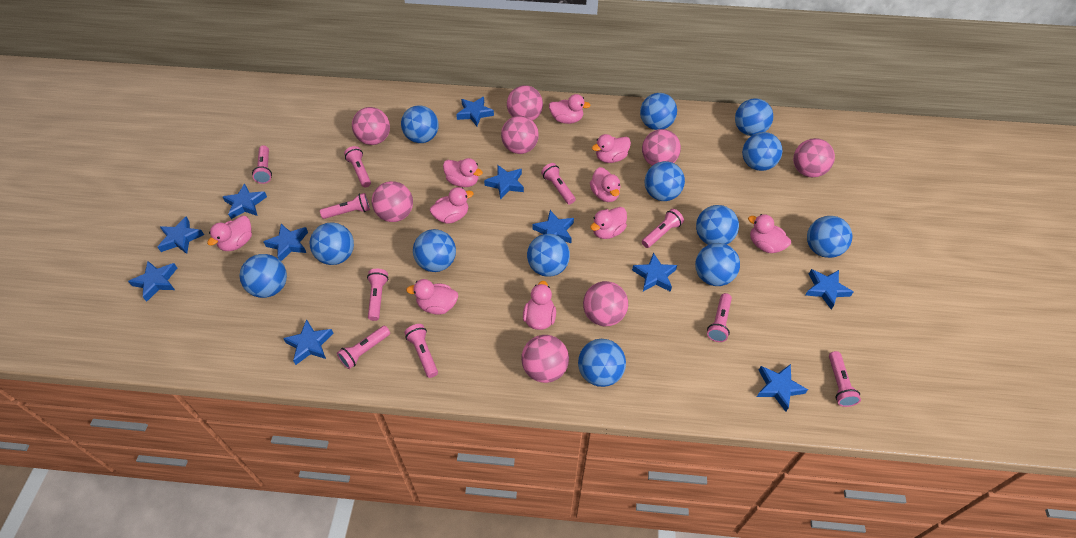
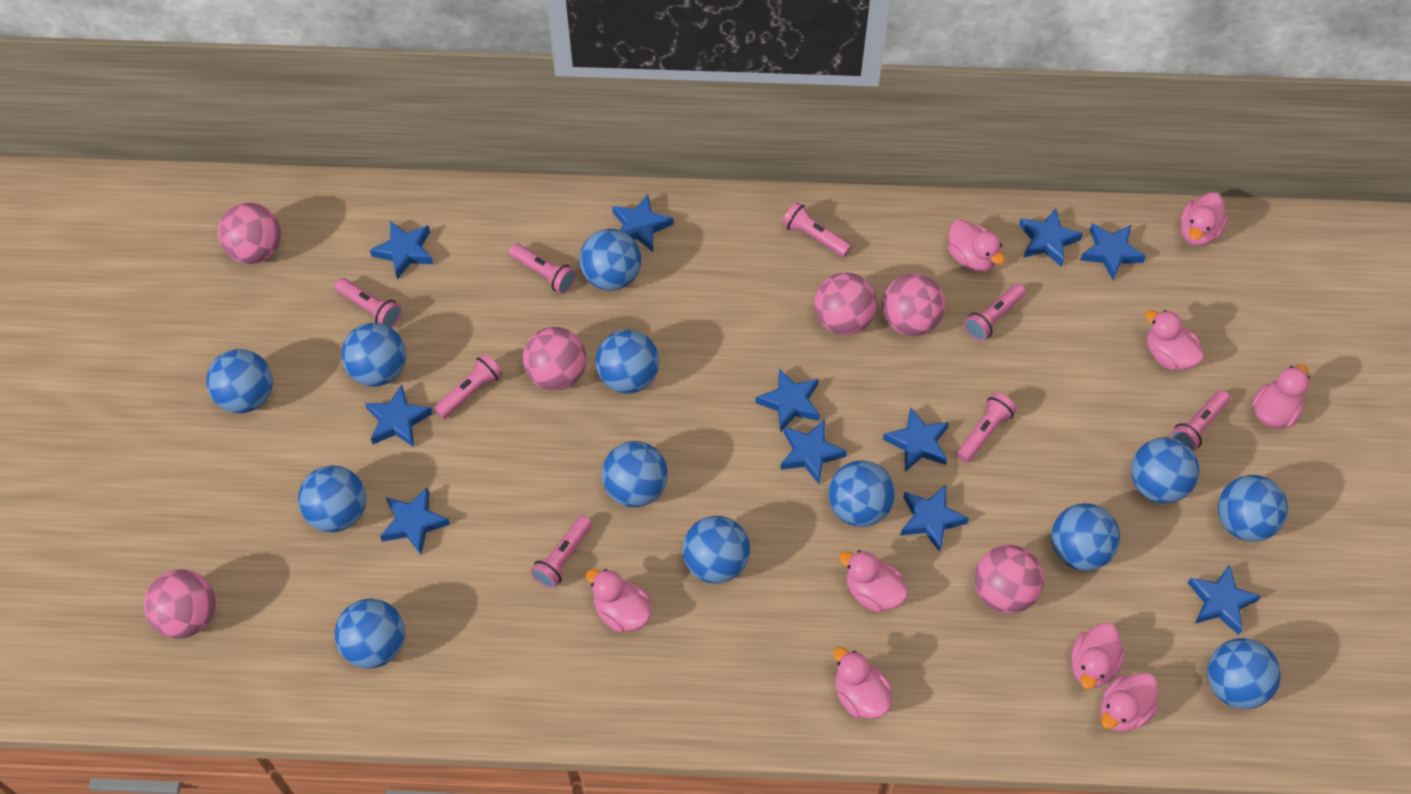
pink ball: [352,107,390,145] [372,181,413,222] [501,116,539,154] [507,85,543,121] [521,335,569,383] [583,281,628,326] [642,129,681,166] [793,138,835,177] = 8 -> [144,569,216,639] [218,203,281,264] [523,327,586,391] [814,272,877,335] [882,274,945,336] [975,545,1044,613] = 6
pink duck: [207,216,252,251] [406,279,458,315] [430,187,474,224] [443,158,483,187] [523,281,556,330] [549,94,591,124] [590,167,621,202] [590,207,627,239] [592,134,631,163] [748,214,791,253] = 10 -> [586,569,651,633] [834,647,892,719] [839,550,908,612] [948,219,1005,272] [1071,623,1125,689] [1100,673,1159,732] [1145,310,1204,370] [1180,192,1228,246] [1252,364,1310,428] = 9
pink flashlight: [252,145,272,184] [320,193,370,219] [337,326,390,369] [344,146,371,188] [367,269,388,321] [404,324,438,378] [541,163,576,204] [642,209,684,248] [707,293,732,342] [829,351,861,407] = 10 -> [335,278,402,328] [434,354,503,419] [509,243,576,294] [530,516,592,589] [782,202,852,257] [956,393,1017,463] [964,284,1026,341] [1171,390,1230,452] = 8

